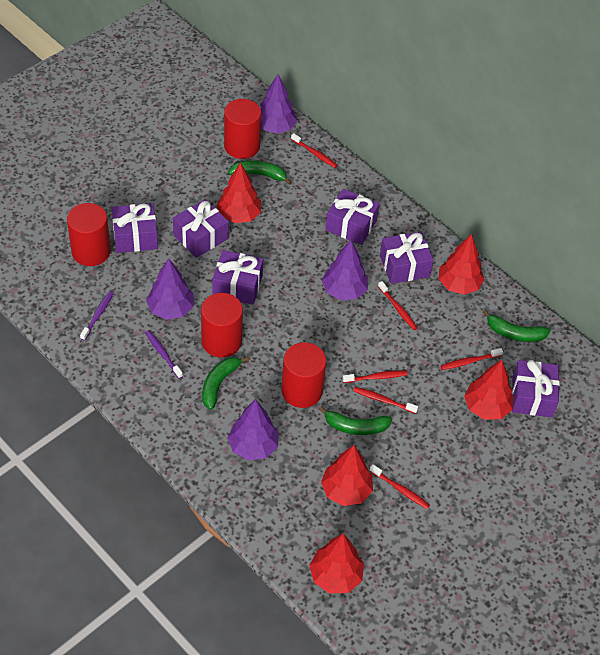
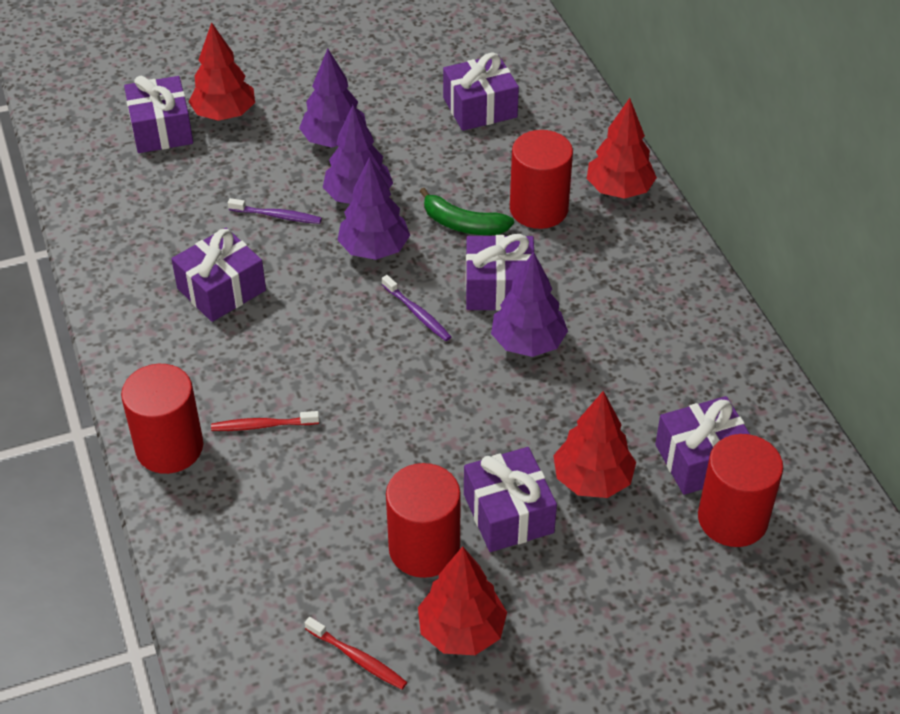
green banana: [202,356,249,410] [228,160,292,185] [319,406,392,435] [482,310,551,342] = 4 -> [419,188,514,235] = 1
red toothbrush: [291,133,338,168] [343,370,408,383] [353,387,418,414] [370,464,430,509] [378,281,417,330] [441,348,503,370] = 6 -> [211,411,319,431] [305,617,407,690] = 2
red tree: [217,162,261,223] [309,534,364,593] [321,445,373,506] [439,234,484,295] [464,360,513,420] = 5 -> [189,22,255,121] [418,546,507,655] [553,391,636,498] [587,98,657,199] = 4

